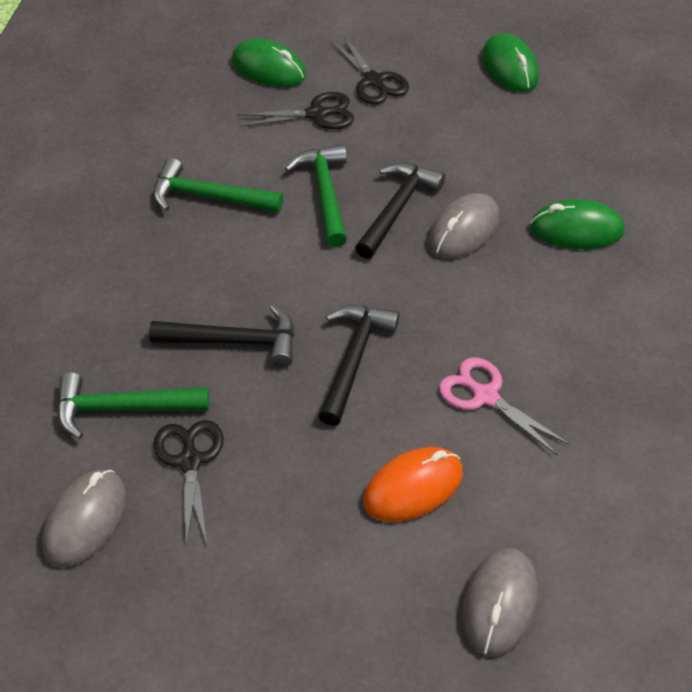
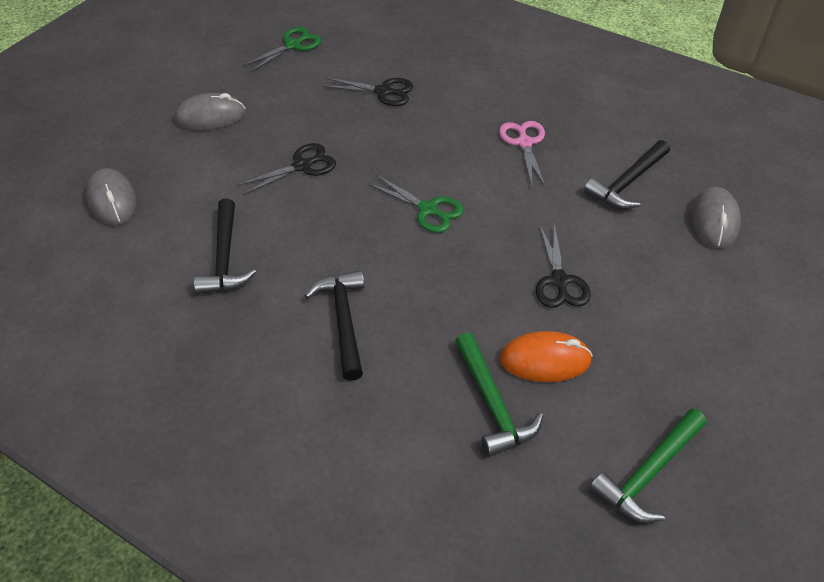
green hammer: [57,372,209,439] [153,158,283,212] [285,145,347,247] = 3 -> [455,332,543,457] [590,409,706,523] = 2
green mouse: [232,38,306,87] [482,33,539,92] [530,199,625,249] = 3 -> none = 0
green scissors: none = 0 -> [243,27,321,72] [367,175,464,233] = 2

